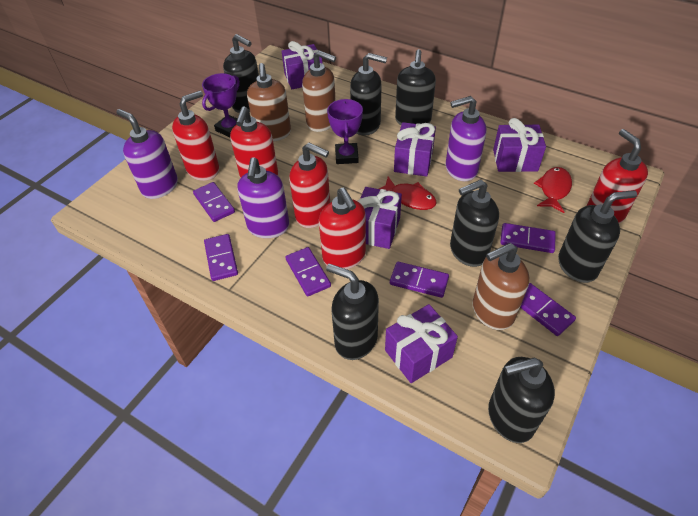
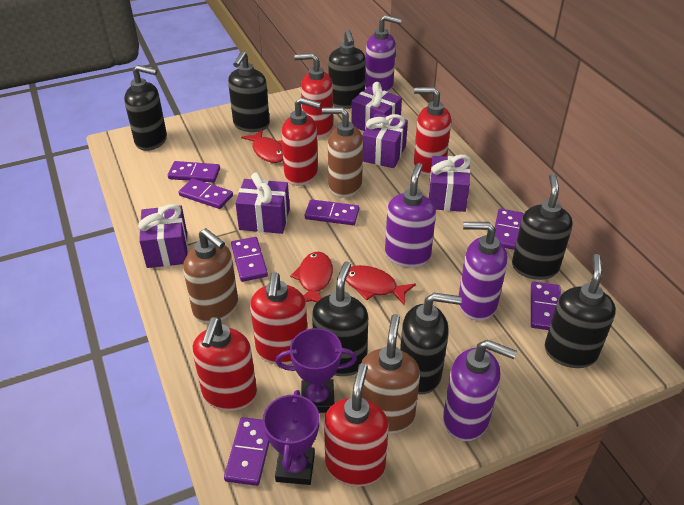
purple domino: [193,182,235,222] [204,234,238,281] [286,247,331,296] [390,262,449,298] [500,223,556,253] [520,283,576,336] = 6 -> [168,161,220,183] [179,178,233,209] [224,417,269,486] [231,237,268,282] [305,199,359,225] [495,208,524,250] [531,282,561,330] = 7
purple soap dispenser: [116,109,178,199] [237,157,289,238] [445,96,487,181] = 3 -> [365,15,402,93] [385,163,436,268] [443,340,517,441] [458,222,508,321] = 4
red fish: [379,177,437,210] [534,167,572,213] = 2 -> [241,129,283,163] [290,252,333,303] [346,265,416,306] = 3
red soap dispenser: [172,91,219,181] [230,106,278,178] [289,143,330,228] [319,188,366,269] [587,129,648,224] = 5 -> [192,317,257,411] [250,272,307,365] [281,97,321,186] [294,53,333,138] [324,363,389,487] [414,87,451,176] = 6

